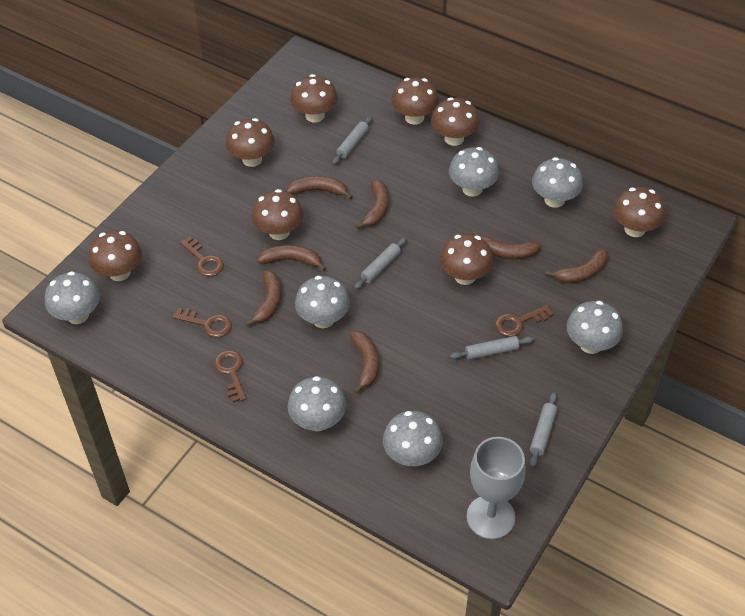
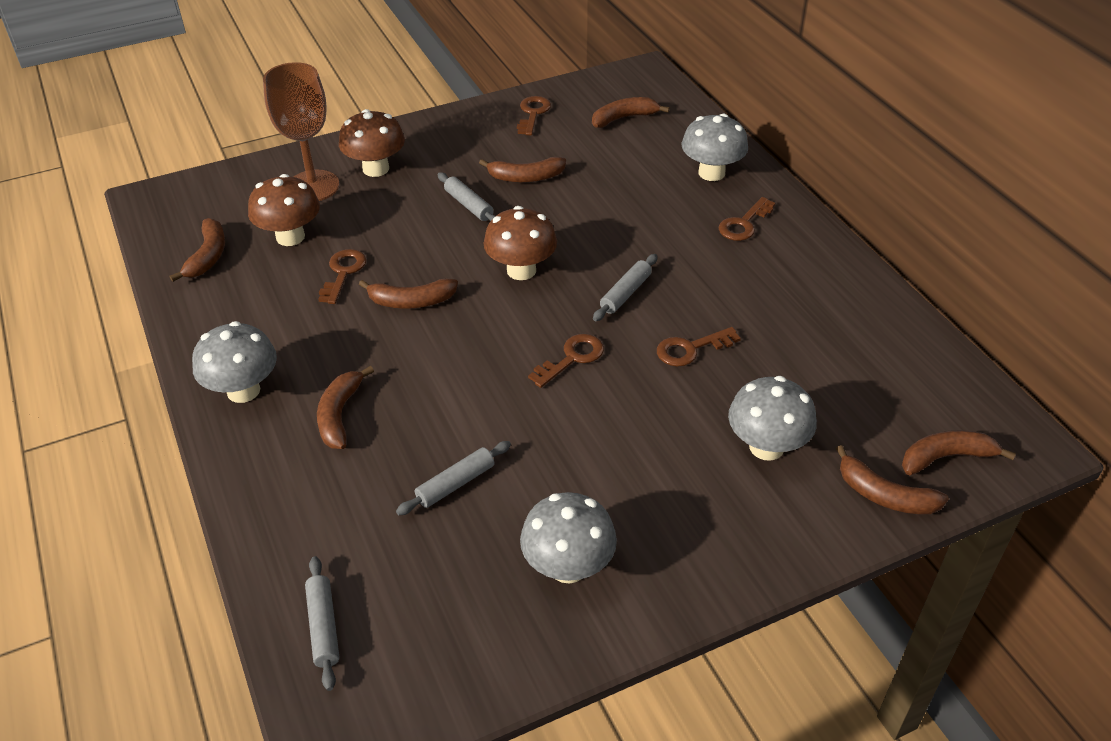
brown goblet: none = 0 -> [263,62,339,201] = 1
brown key: [173,308,232,338] [180,237,224,277] [214,350,246,402] [495,305,553,337] = 4 -> [318,249,367,304] [517,96,551,136] [528,334,604,388] [657,327,741,367] [719,197,775,241] = 5
brown mushroom: [88,230,142,281] [226,118,275,167] [252,189,304,240] [290,74,338,122] [391,77,439,125] [431,97,480,146] [440,234,493,285] [613,187,665,237] = 8 -> [248,174,320,246] [339,109,405,177] [483,206,557,280] = 3
grey goblet: [467,437,526,540] = 1 -> none = 0
grey mushroom: [45,271,100,324] [288,376,346,431] [295,276,350,328] [383,411,443,466] [449,147,499,197] [532,157,583,208] [567,301,623,354] = 7 -> [192,321,277,403] [520,492,617,584] [682,114,748,181] [728,376,817,461] = 4

